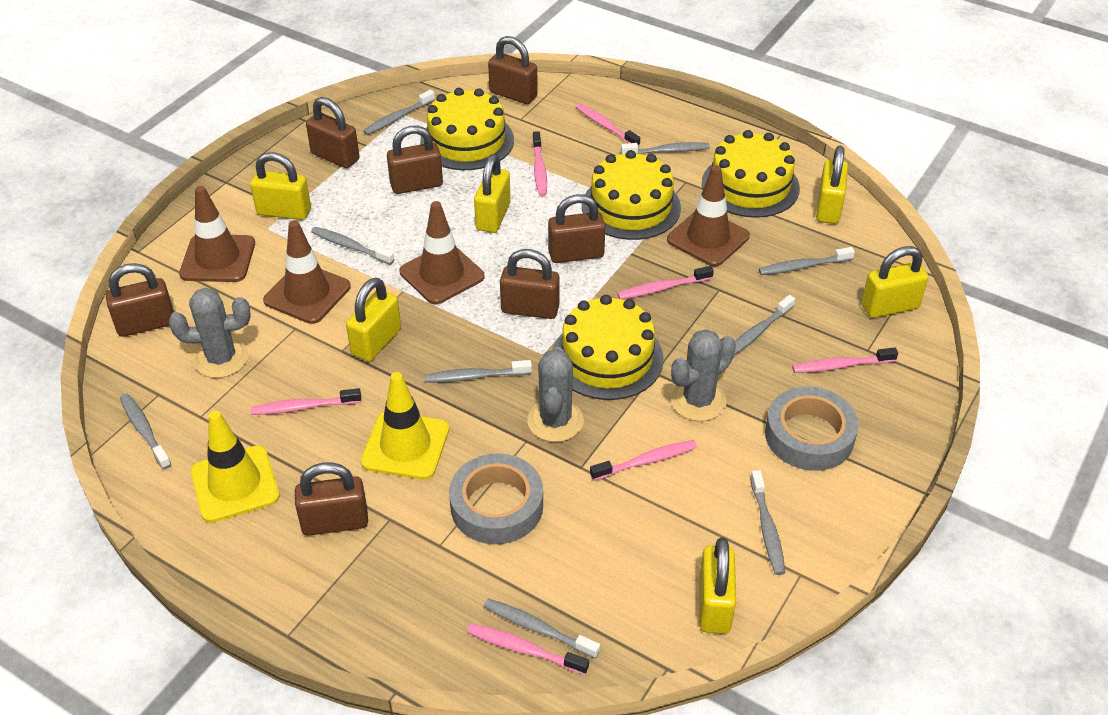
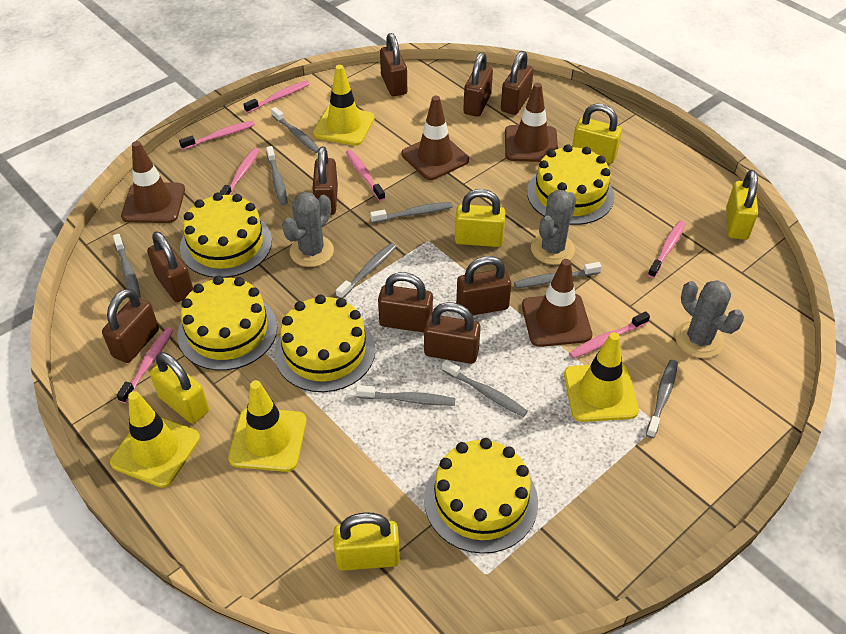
brown padlock: [106,263,174,337] [295,462,368,536] [306,97,360,168] [387,126,443,194] [488,36,538,104] [500,249,560,319] [548,194,605,263] = 7 -> [102,289,159,363] [147,231,193,302] [312,146,338,215] [378,272,433,333] [380,33,407,96] [424,302,481,364] [456,256,511,316] [463,52,493,117] [501,51,534,115] = 9
grey tape: [449,453,543,544] [765,386,858,471] = 2 -> none = 0
yellow cake: [420,88,514,170] [553,295,664,400] [582,150,681,240] [702,130,800,218] = 4 -> [177,276,277,371] [180,193,272,278] [274,295,375,392] [424,438,538,554] [527,144,614,225] = 5
yellow padlock: [250,152,311,220] [346,278,401,361] [474,154,511,233] [699,537,736,634] [816,145,848,224] [861,246,928,318] = 6 -> [150,352,209,424] [333,513,400,571] [455,189,506,247] [572,103,622,164] [726,170,758,240] = 5
yellow traffic cone: [191,411,280,523] [361,372,449,480] = 2 -> [110,391,200,488] [228,380,307,472] [313,65,375,146] [564,332,639,422] = 4

